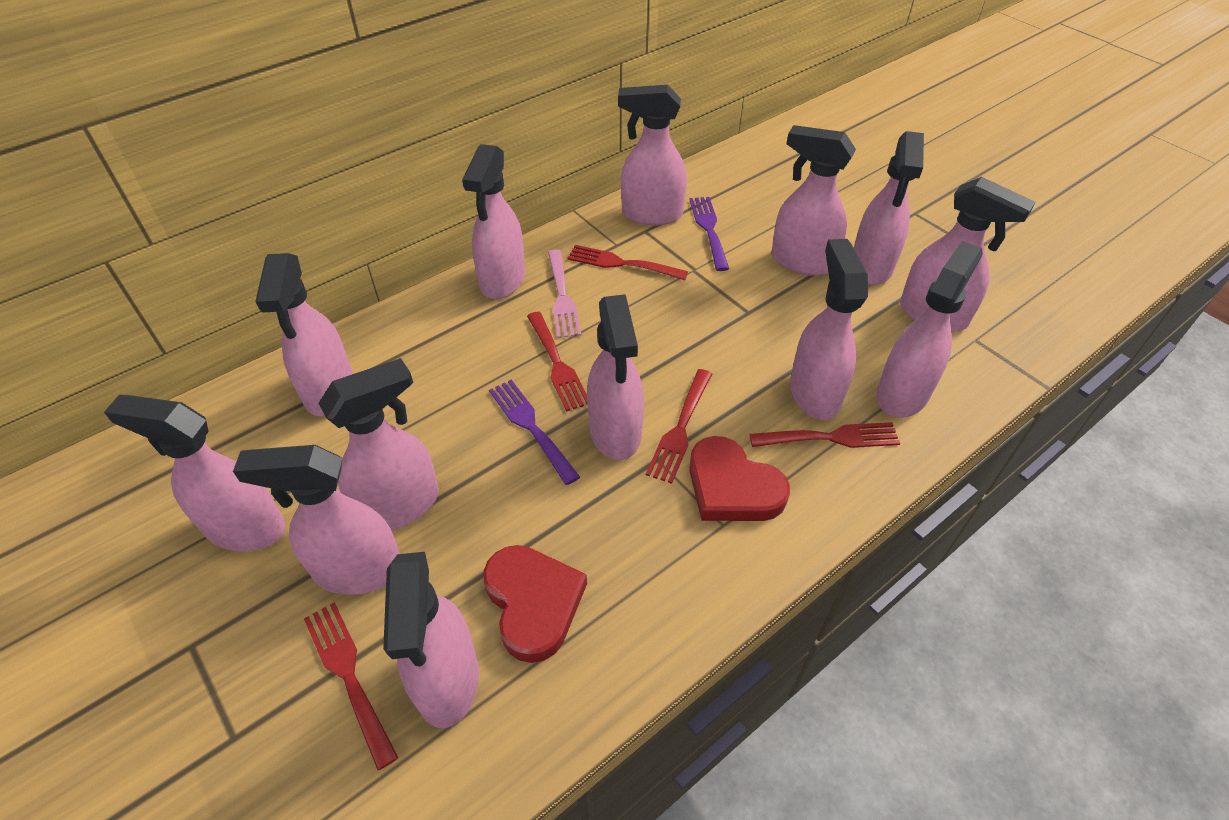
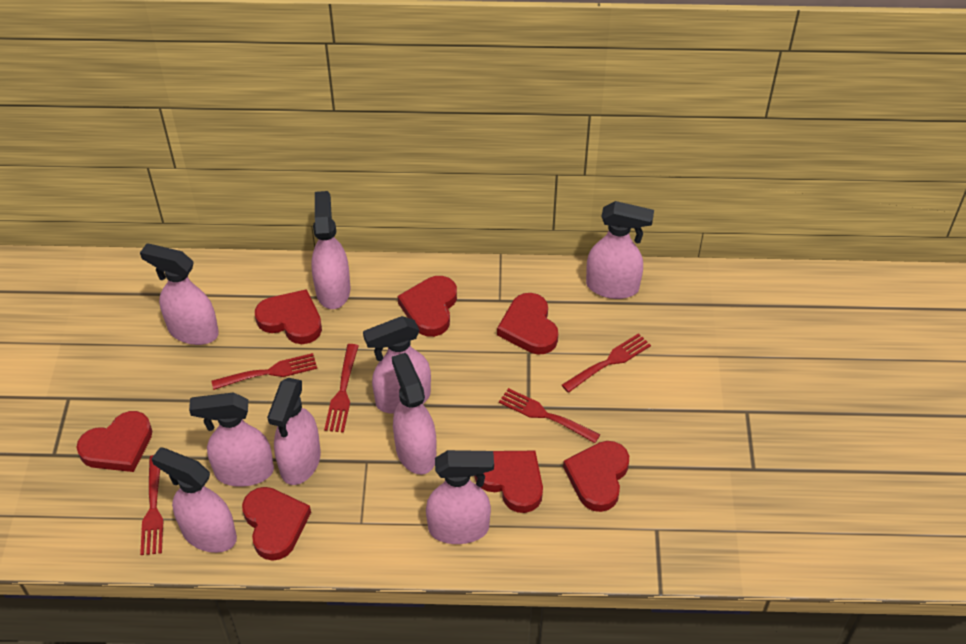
pink fork: [548,249,582,338] = 1 -> none = 0
pink spray bottle: [104,395,285,552] [233,445,400,595] [255,253,353,416] [318,358,439,531] [383,552,479,728] [462,144,525,299] [587,294,644,460] [618,85,687,225] [771,125,856,276] [790,239,868,420] [854,131,924,285] [876,241,983,418] [900,177,1035,332] = 13 -> [140,244,219,345] [151,447,237,553] [189,392,274,487] [267,378,321,485] [311,191,351,309] [363,316,431,414] [392,353,436,475] [426,450,494,544] [586,201,654,299] = 9
purple fork: [489,380,580,485] [689,197,729,271] = 2 -> none = 0
red heart: [483,545,587,663] [689,436,790,521] = 2 -> [76,411,152,472] [242,487,311,561] [255,289,322,344] [397,276,457,337] [474,451,543,513] [497,293,558,355] [563,441,629,512] = 7

